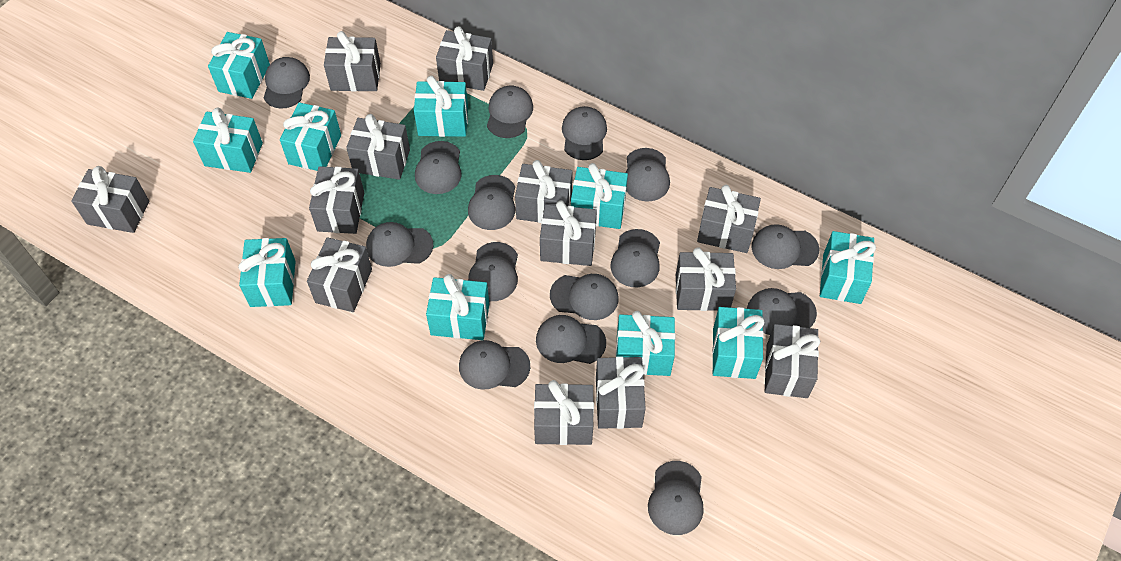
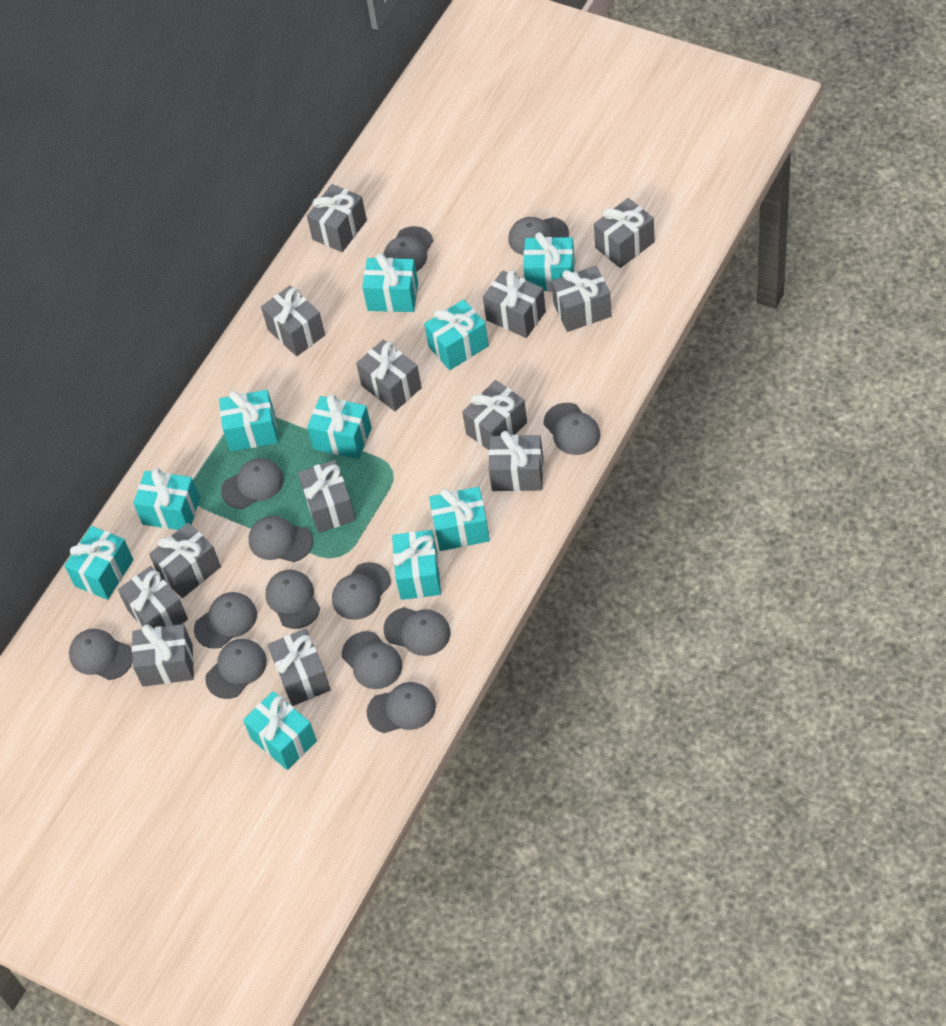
grey cap: [264,57,310,109] [366,222,433,267] [415,141,462,194] [459,340,530,390] [468,175,515,230] [468,242,518,301] [487,85,533,138] [536,315,606,364] [550,274,618,320] [562,106,607,160] [611,229,660,287] [625,148,670,202] [648,461,704,535] [747,288,817,335] [752,224,819,269] = 15 -> [69,629,133,680] [194,592,257,649] [205,639,267,699] [221,458,284,509] [249,516,313,562] [266,569,320,629] [332,562,391,620] [342,631,402,689] [367,682,436,733] [383,607,451,656] [384,226,433,272] [508,217,569,255] [544,403,600,455] = 13

